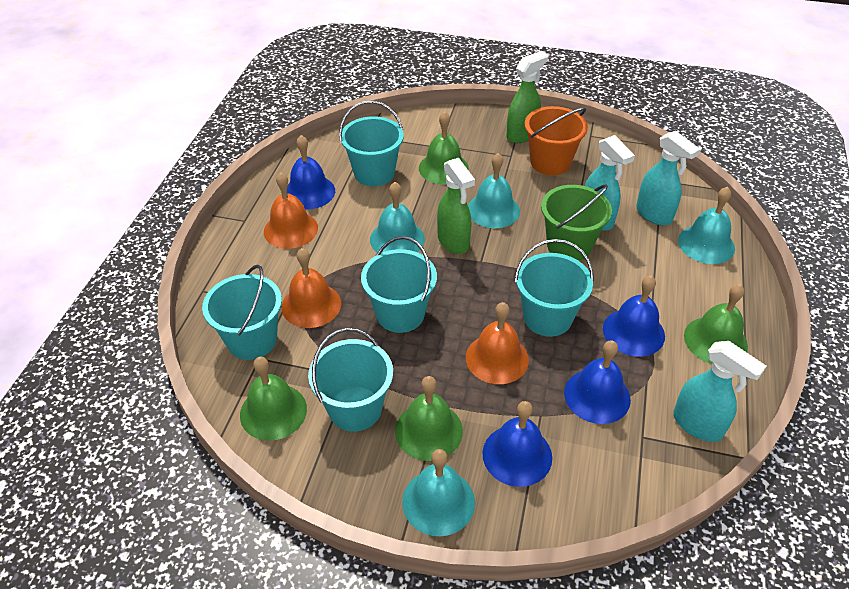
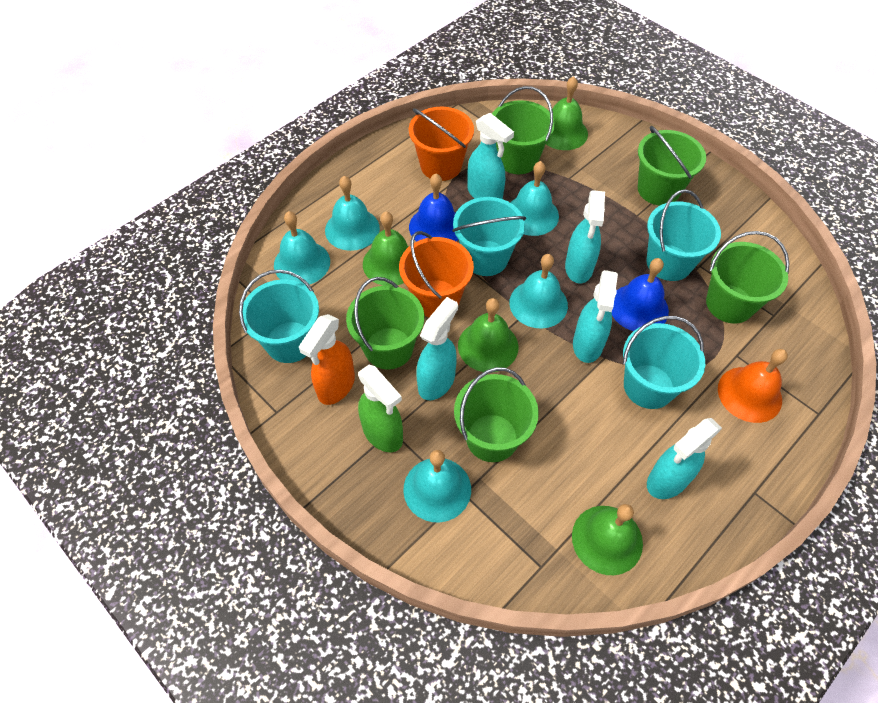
blue bell: [287,135,335,210] [482,401,552,487] [564,340,631,424] [603,276,665,357] = 4 -> [409,174,458,242] [612,258,669,331] = 2
green bucket: [541,184,612,261] = 1 -> [346,277,424,369] [454,367,539,462] [492,86,555,174] [638,126,706,205] [706,231,789,324] = 5
green spray bottle: [437,158,475,254] [506,51,548,143] = 2 -> [358,365,403,452] = 1
orange bell: [264,172,318,249] [282,248,341,328] [466,302,529,384] = 3 -> [718,349,788,423] = 1
orange bucket: [525,106,588,175] = 1 -> [399,231,474,317] [409,107,474,181] = 2
orange spray bottle: none = 0 -> [299,314,355,405] = 1
turquoise bell: [370,182,425,253] [402,449,475,536] [468,153,520,228] [678,187,735,264] = 4 -> [274,211,330,285] [325,176,380,251] [403,450,471,522] [509,254,568,329] [510,161,559,236] = 5
turquoise bucket: [202,265,282,360] [308,328,393,432] [339,101,404,186] [361,236,437,333] [514,239,594,337] = 5 -> [239,269,319,363] [452,197,526,276] [623,316,705,409] [646,189,721,281] = 4
turquoise spray bottle: [585,135,635,230] [636,131,700,226] [673,341,766,442] = 3 -> [416,297,458,400] [468,113,514,199] [565,190,605,283] [573,270,618,363] [647,418,722,499] = 5

